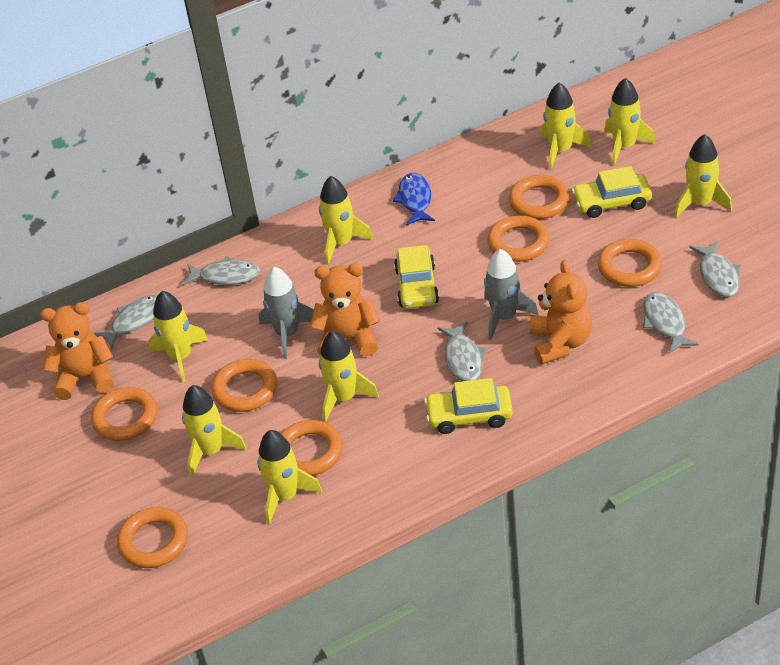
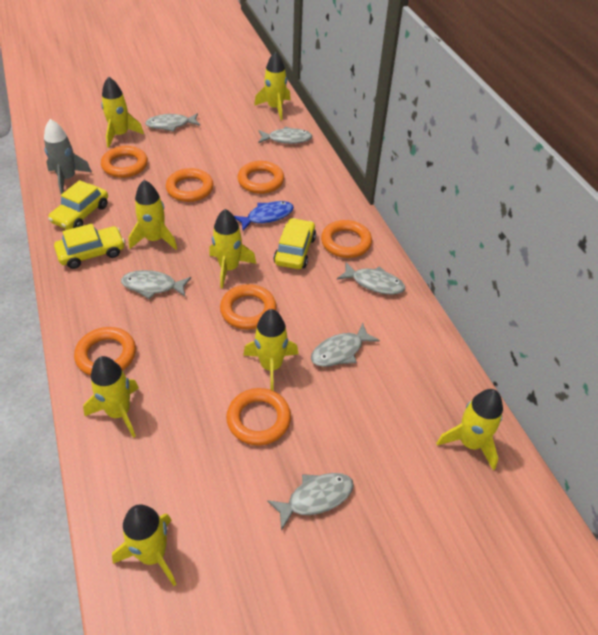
grey fish: [94,295,158,349] [183,256,261,285] [438,321,487,381] [643,292,699,353] [689,240,741,297] = 5 -> [121,270,191,299] [145,113,200,132] [258,127,312,144] [267,473,354,531] [311,323,380,367] [337,262,405,295] = 6
grey rocket: [259,267,314,359] [484,249,539,340] = 2 -> [44,119,92,194] = 1
orange teddy bear: [40,302,114,400] [310,264,380,356] [530,260,592,365] = 3 -> none = 0

